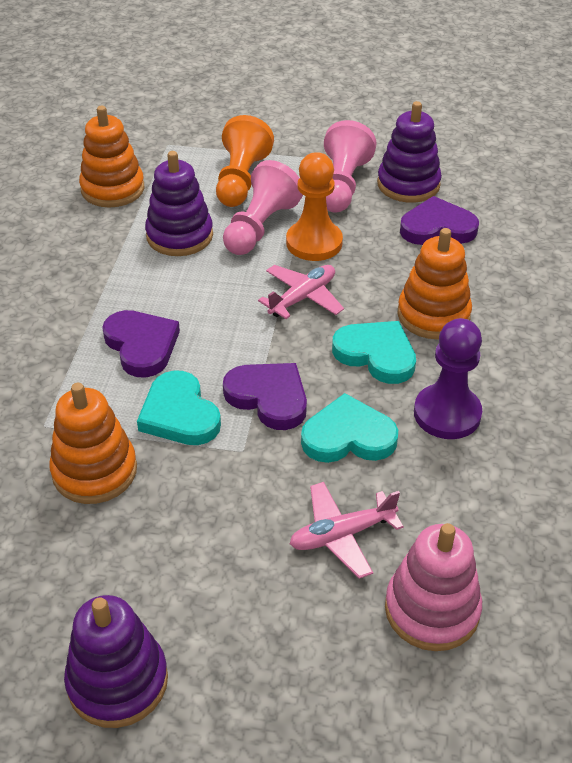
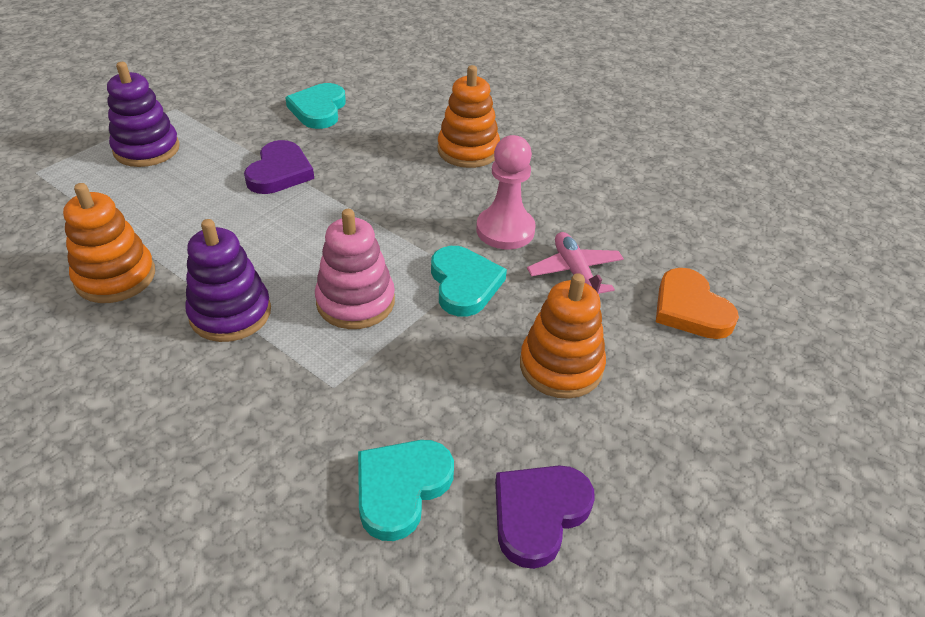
orange heart: none = 0 -> [656,268,739,339] = 1
orange pawn: [216,115,274,207] [286,152,343,261] = 2 -> none = 0
pink pawn: [223,160,303,255] [324,120,376,213] = 2 -> [476,135,536,249] = 1
pink plane: [258,265,344,319] [290,482,404,579] = 2 -> [527,232,624,297] = 1
purple heart: [102,310,180,378] [223,363,307,430] [400,196,479,245] = 3 -> [244,140,314,194] [495,465,595,569] = 2
purple pawn: [414,318,482,439] = 1 -> none = 0
purple stacking toy: [64,595,168,728] [145,151,213,256] [377,101,442,203] = 3 -> [107,62,180,167] [185,219,271,342] = 2

